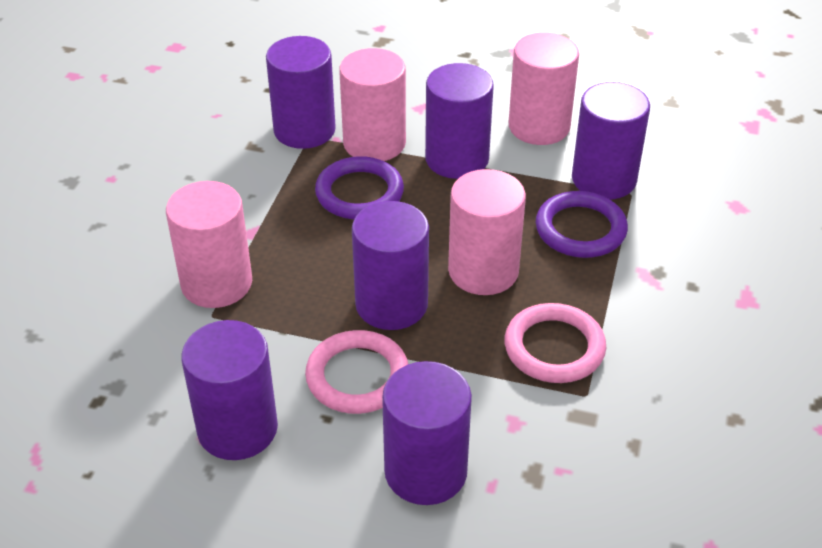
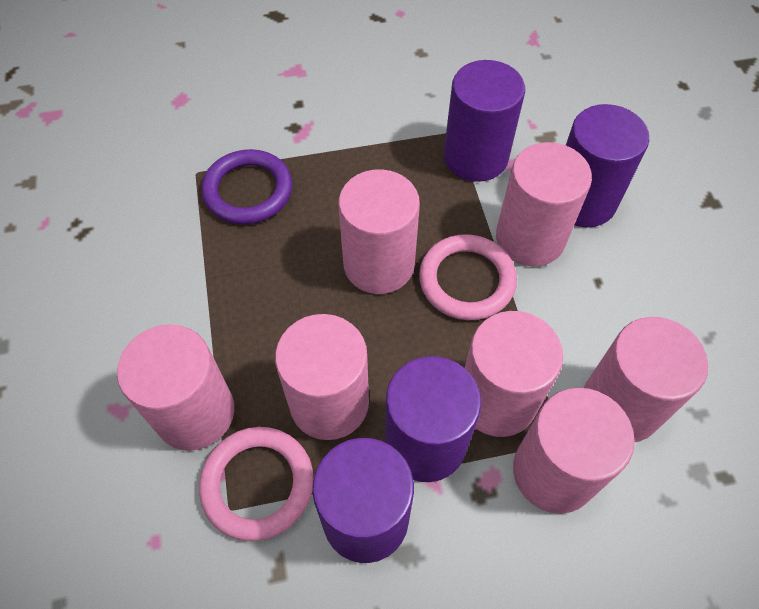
pink cylinder: [166,181,252,308] [339,48,406,161] [448,169,526,295] [509,33,579,145] = 4 -> [117,324,234,451] [275,314,369,440] [338,169,420,294] [465,311,563,437] [496,142,592,266] [513,388,635,514] [584,317,708,442] = 7
purple cylinder: [181,320,278,460] [266,36,336,149] [352,201,429,330] [382,361,472,505] [425,63,494,179] [572,82,650,199] = 6 -> [312,438,414,563] [385,356,481,482] [444,60,525,182] [566,104,649,227] = 4
purple ring: [315,156,404,219] [536,191,628,258] = 2 -> [201,149,292,224] = 1

